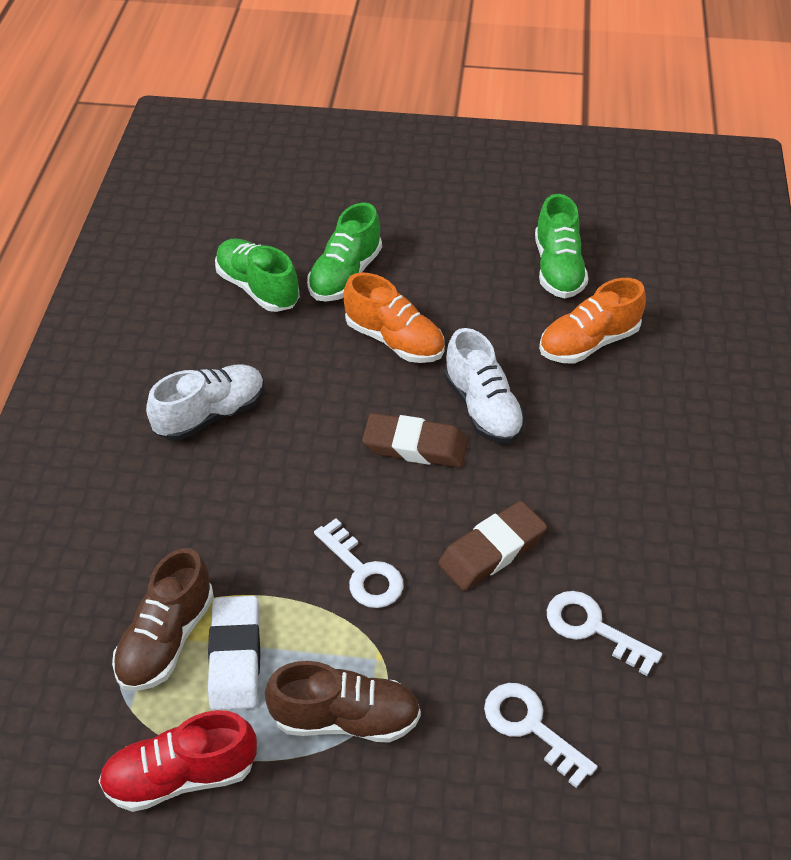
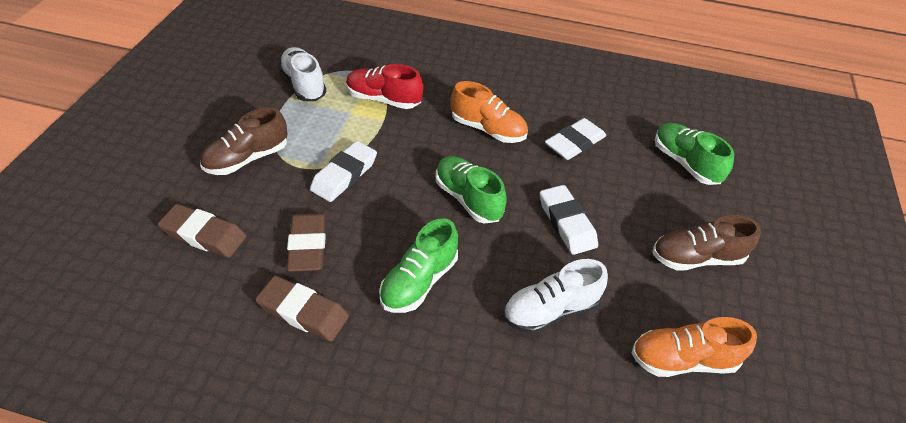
brown eraser: [362,413,468,468] [438,501,547,591] = 2 -> [158,204,246,258] [255,276,349,341] [287,213,326,272] = 3
white eraser: [208,596,260,710] = 1 -> [310,141,377,202] [540,185,598,255] [545,118,606,160] = 3
white key: [314,518,404,608] [484,683,597,788] [547,591,662,676] = 3 -> none = 0

